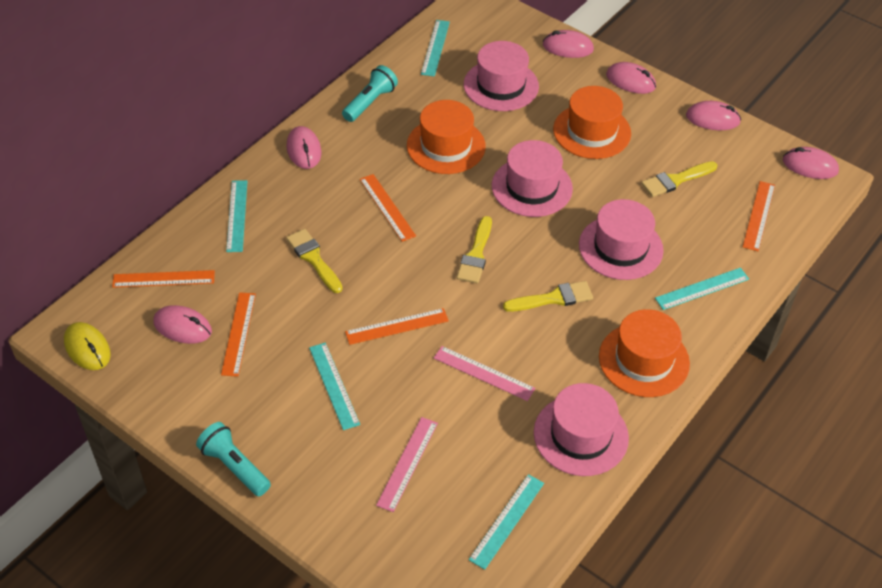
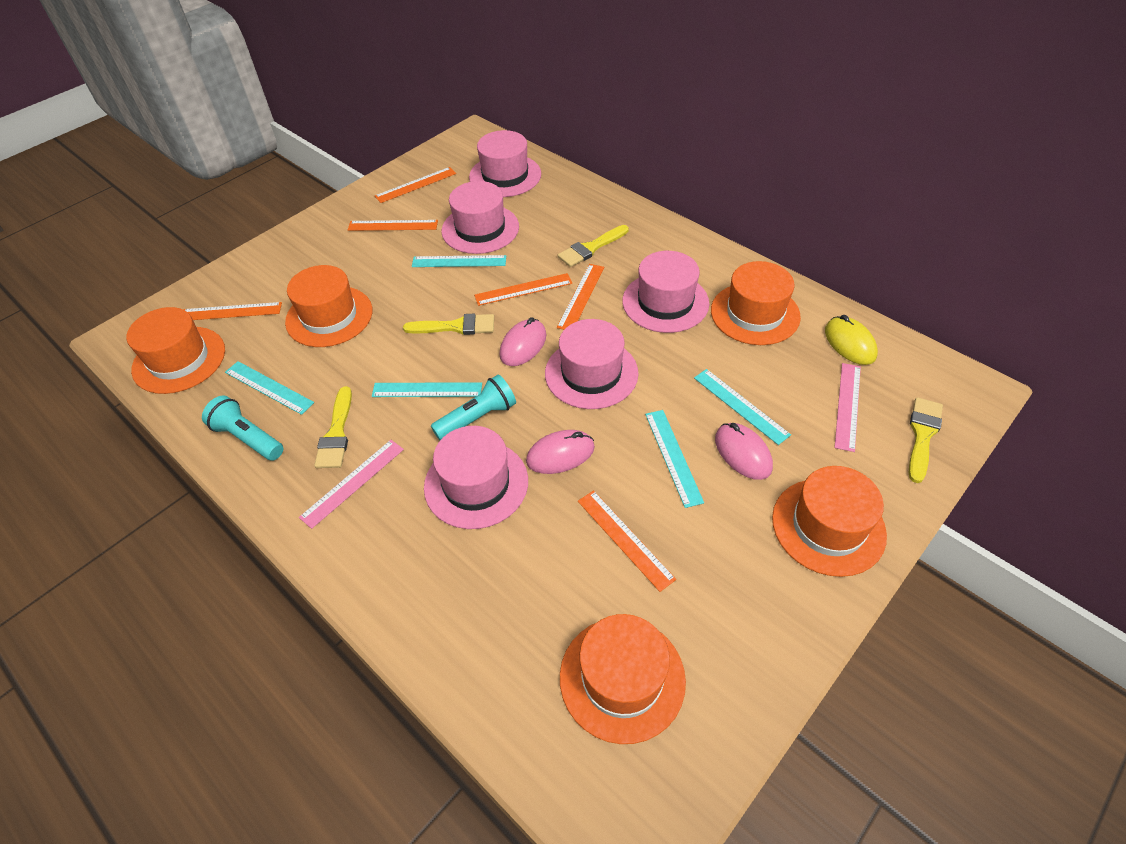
orange hat: [407,100,486,174] [553,86,631,159] [599,309,690,397] = 3 -> [126,307,225,394] [285,265,372,347] [560,614,686,744] [711,261,801,345] [772,466,887,577] = 5
orange ruler: [112,270,215,288] [221,292,256,377] [345,308,449,345] [360,174,416,242] [743,181,775,251] = 5 -> [183,302,282,320] [348,220,438,231] [375,167,456,203] [474,273,572,306] [557,264,604,330] [578,490,676,592] = 6
pink hat: [464,41,539,111] [492,140,573,217] [534,383,629,476] [579,199,664,280] = 4 -> [424,426,528,529] [441,181,519,254] [469,130,541,197] [545,319,639,409] [622,251,709,333] = 5
pink mouse: [153,305,212,344] [286,126,322,169] [543,30,594,58] [606,62,656,94] [686,101,741,130] [783,147,839,179] = 6 -> [500,317,546,366] [526,430,595,474] [715,423,773,480] = 3

